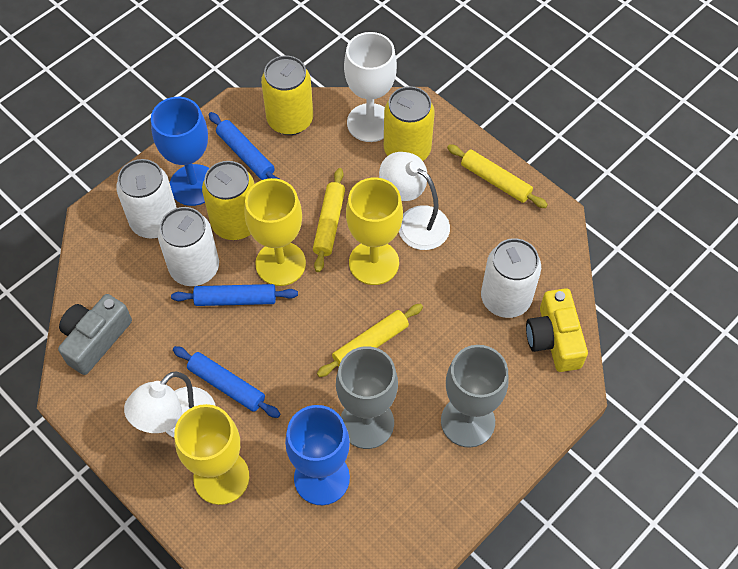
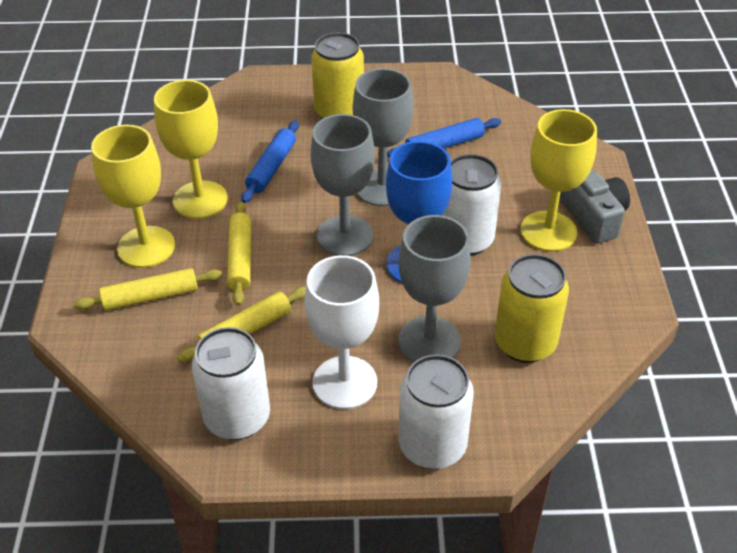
blue goblet: [151,97,209,206] [285,405,350,505] = 2 -> [386,141,452,283] = 1
blue rolling pin: [171,284,298,306] [173,346,280,418] [209,112,279,180] = 3 -> [241,121,299,203] [387,118,501,157] = 2
grey goblet: [336,346,398,449] [441,345,509,448] = 2 -> [311,114,375,256] [353,68,413,206] [398,215,471,362] = 3
white lamp: [124,372,216,438] [379,152,450,250] = 2 -> none = 0
yellow camera: [526,288,588,372] = 1 -> none = 0
yellow can: [202,161,254,240] [261,56,313,135] [384,86,435,161] = 3 -> [311,33,364,119] [495,254,569,363] = 2

